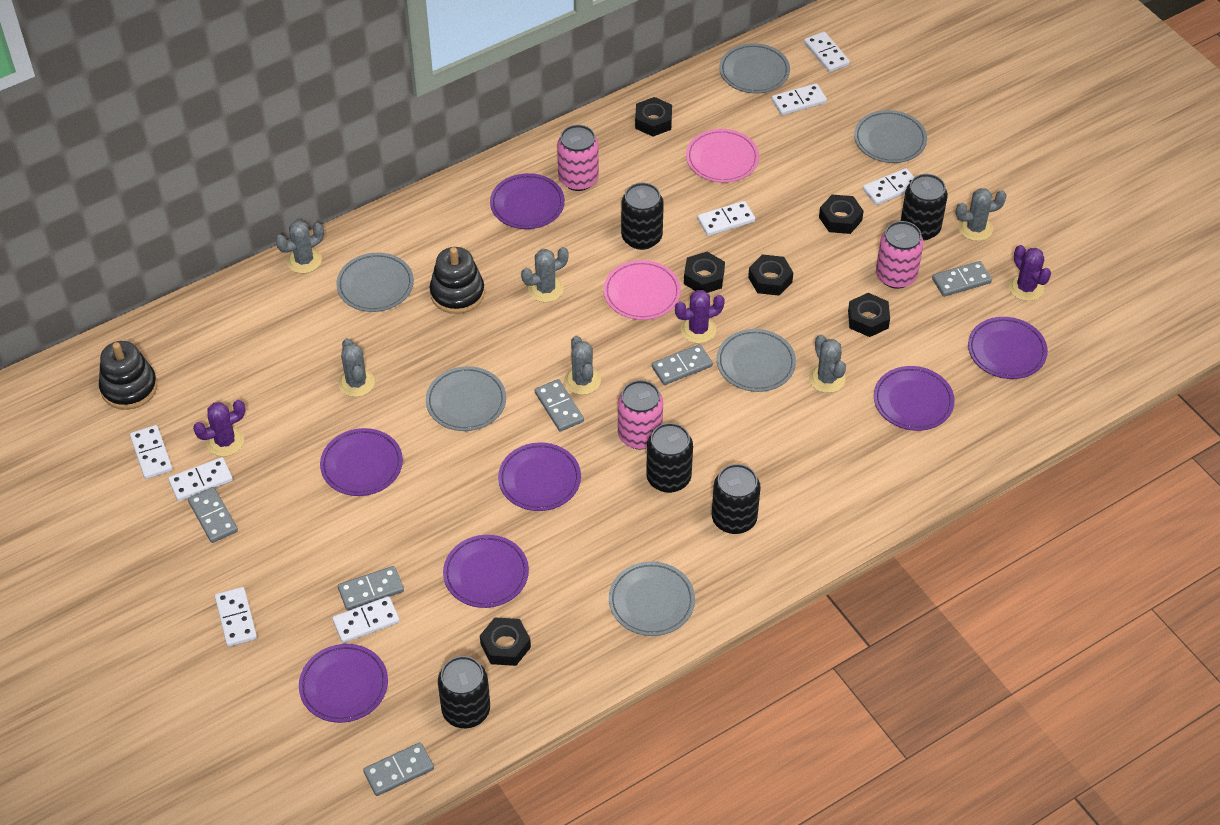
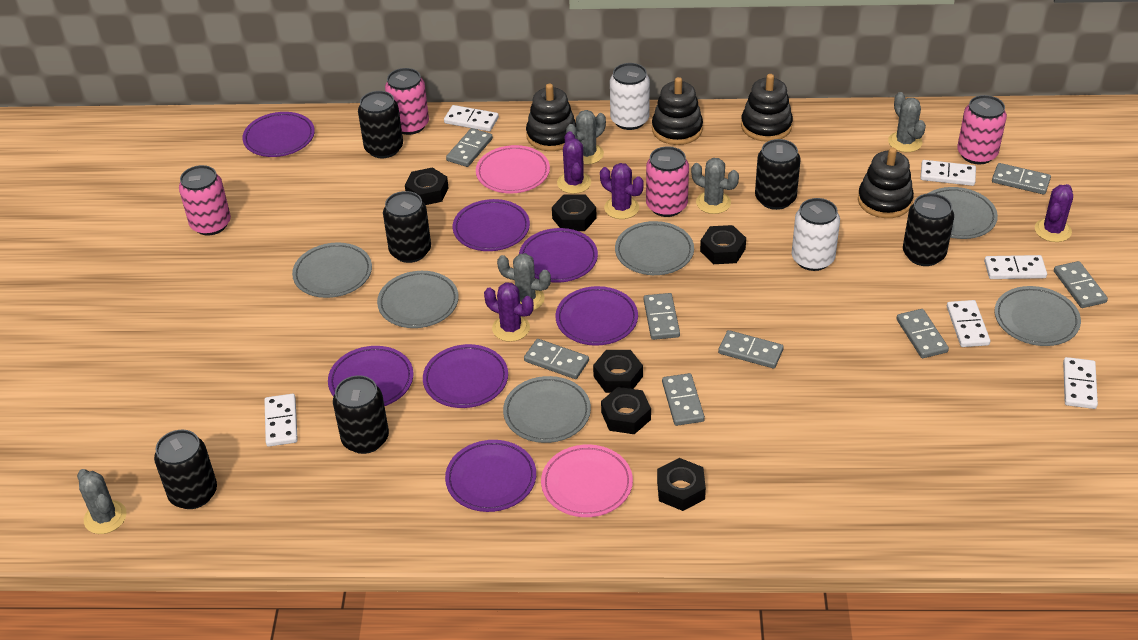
black can: [438,656,490,728] [621,183,664,250] [646,423,693,493] [712,464,761,534] [901,174,948,241] = 5 -> [154,430,217,509] [333,375,389,454] [358,91,403,158] [383,191,431,263] [755,139,801,210] [903,193,954,266] = 6
black stacking toy: [99,341,157,410] [430,247,485,314] = 2 -> [526,84,576,151] [652,77,703,145] [741,74,793,142] [858,147,914,218] = 4
grey cactus: [275,220,324,273] [338,338,375,397] [521,247,569,302] [564,336,601,395] [809,335,846,393] [955,188,1007,241] = 6 -> [77,469,127,534] [497,253,551,310] [566,110,606,165] [691,158,739,214] [888,92,926,152] = 5
grey domino: [188,487,238,543] [338,566,404,611] [363,742,434,796] [535,379,584,431] [652,344,713,385] [932,261,992,297] = 6 -> [446,128,493,167] [524,339,589,379] [644,293,680,340] [662,373,705,426] [718,330,784,368] [896,309,949,358] [992,163,1051,195] [1054,261,1108,308] = 8
pink can: [557,125,599,191] [618,380,663,449] [876,221,924,289] = 3 -> [179,165,231,236] [385,68,429,135] [646,146,689,217] [957,95,1007,165] = 4
purple cactus: [193,400,246,456] [675,290,725,343] [1009,245,1051,301] = 3 -> [484,282,534,342] [557,131,591,194] [600,163,644,219] [1035,184,1073,242] = 4
white can: none = 0 -> [610,63,650,130] [792,198,840,271] = 2
white domino: [130,425,173,479] [168,457,233,501] [215,587,257,647] [332,596,400,643] [697,201,755,236] [772,83,827,115] [804,32,850,72] [863,168,914,205] = 8 -> [264,394,298,447] [444,105,499,131] [921,160,976,186] [947,300,990,347] [984,255,1047,279] [1063,357,1098,409] = 6

